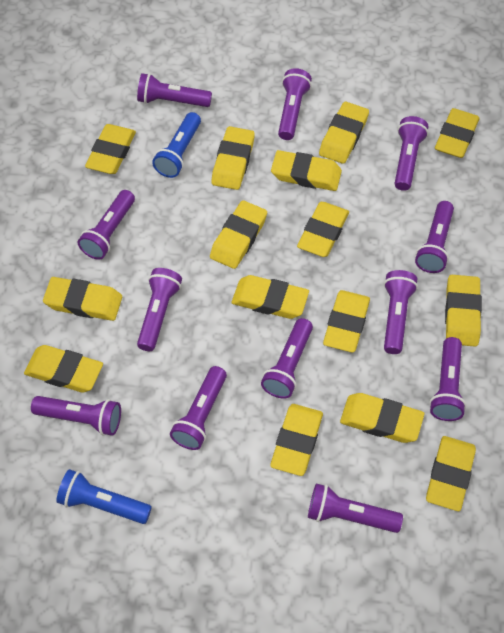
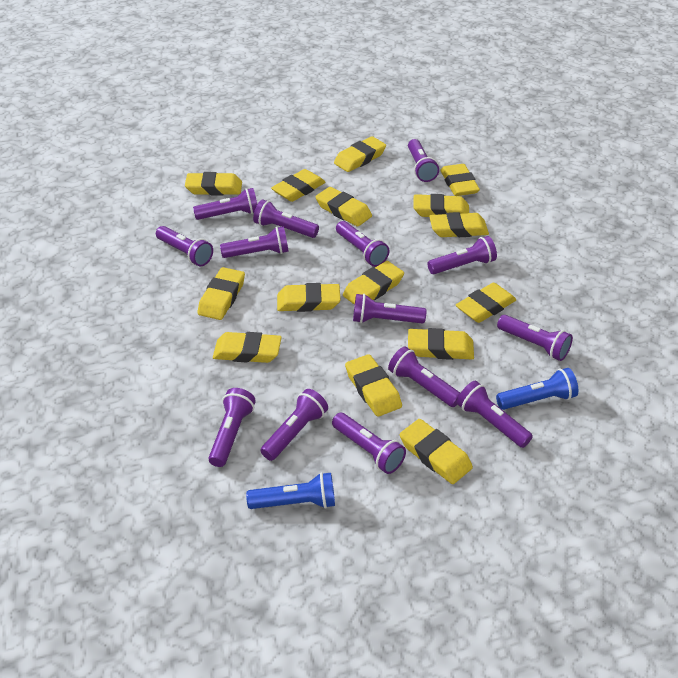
purple flashlight: [31,396,121,436] [78,190,135,260] [137,73,212,107] [137,268,182,351] [170,366,227,450] [261,318,313,399] [278,68,312,140] [308,483,403,533] [384,270,418,354] [395,116,428,191] [415,201,454,273] [429,337,466,421] = 12 -> [156,226,213,266] [193,188,257,220] [208,388,256,467] [220,227,289,258] [253,199,319,238] [260,389,328,461] [332,413,406,474] [336,221,390,267] [353,294,426,324] [388,346,460,407] [408,139,439,182] [428,236,497,274] [457,381,533,448] [497,315,573,361] = 14

